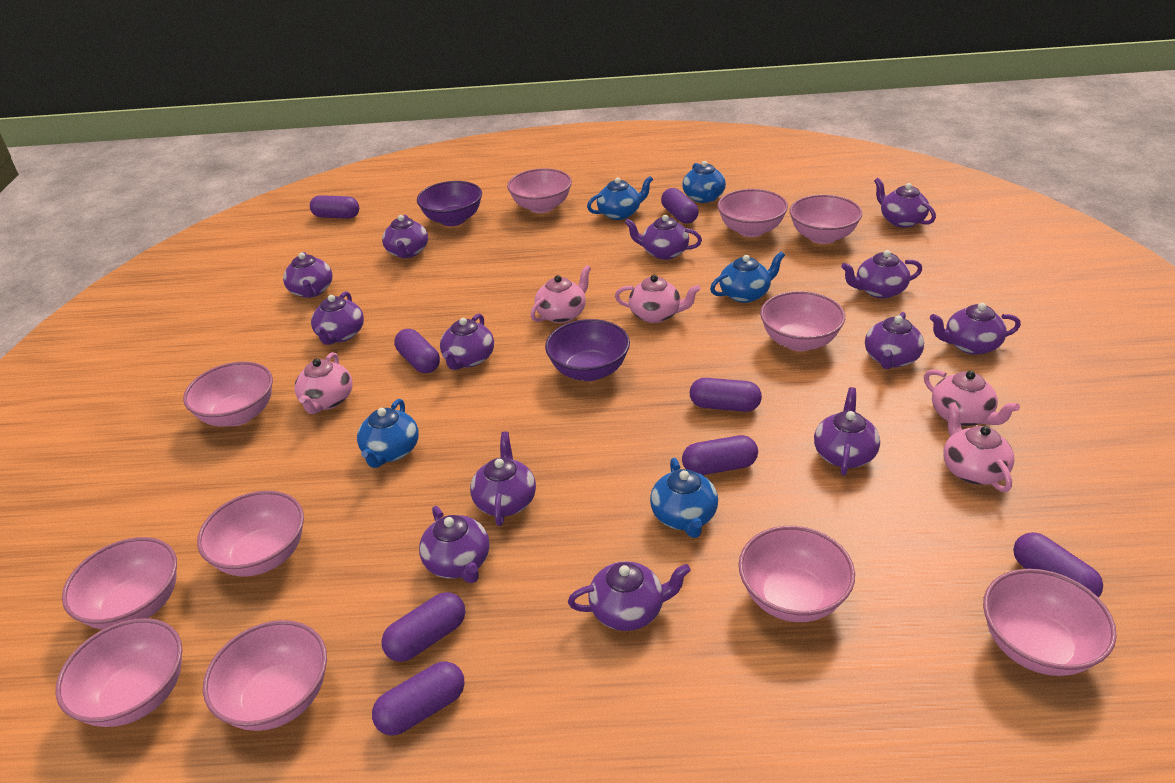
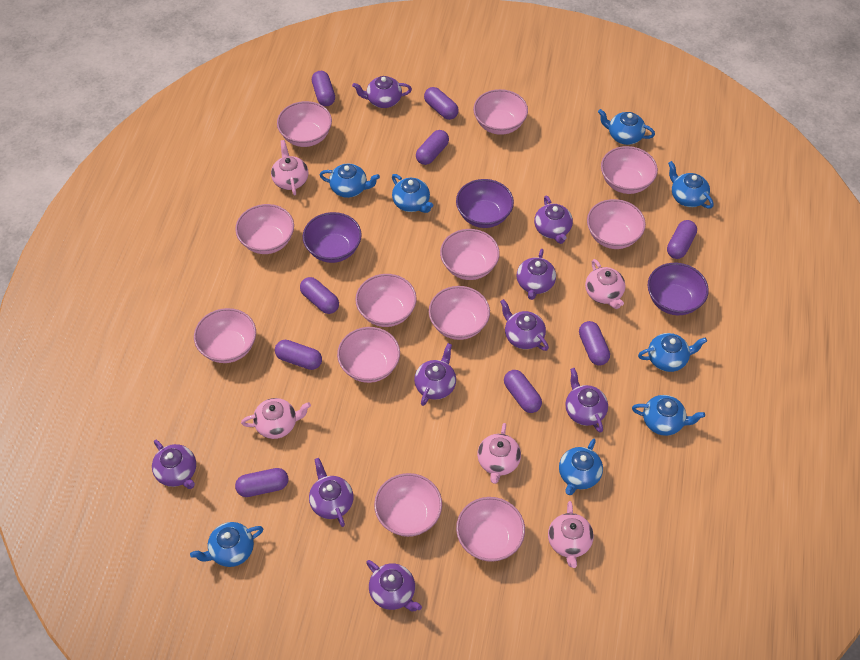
blue teapot: [357,399,419,468] [587,176,653,220] [650,458,718,538] [682,161,726,203] [710,251,785,303] = 5 -> [190,522,263,567] [319,164,380,198] [392,174,434,213] [559,439,603,495] [598,109,655,145] [632,395,705,436] [638,333,707,372] [668,161,714,209] = 8
pink bowl: [55,618,182,727] [62,537,177,630] [183,361,273,427] [197,491,304,577] [203,620,327,731] [507,168,572,213] [718,189,788,237] [738,526,855,622] [760,291,845,351] [789,195,862,244] [983,569,1117,676] = 11 -> [194,308,256,363] [235,204,294,254] [277,101,332,147] [337,327,400,383] [355,274,417,327] [374,473,442,537] [429,286,490,340] [440,229,500,280] [456,497,525,562] [473,89,528,135] [587,199,646,249] [601,146,658,194] = 12
purple bowl: [417,181,482,226] [545,319,630,381] = 2 -> [303,212,362,263] [456,179,514,228] [648,263,709,315] = 3
purple capsule: [310,195,359,219] [372,661,465,736] [381,592,465,662] [394,329,440,373] [661,188,698,224] [682,435,758,475] [690,378,762,412] [1013,532,1103,597] = 8 -> [235,468,288,497] [275,340,322,370] [300,277,339,314] [312,71,335,106] [416,130,449,165] [424,87,459,120] [504,370,542,413] [579,321,610,366] [667,220,697,259] = 9
purple teapot: [283,252,333,298] [311,291,364,345] [382,215,428,258] [419,506,489,583] [440,314,494,370] [470,431,536,526] [568,561,691,631] [625,215,702,260] [814,387,880,475] [841,250,922,299] [865,312,924,369] [874,178,936,228] [930,303,1021,355] = 13 -> [152,440,196,489] [309,458,354,527] [352,76,412,108] [366,560,422,611] [414,343,456,406] [500,299,549,351] [516,249,556,300] [534,195,573,244] [565,368,608,433] = 9

